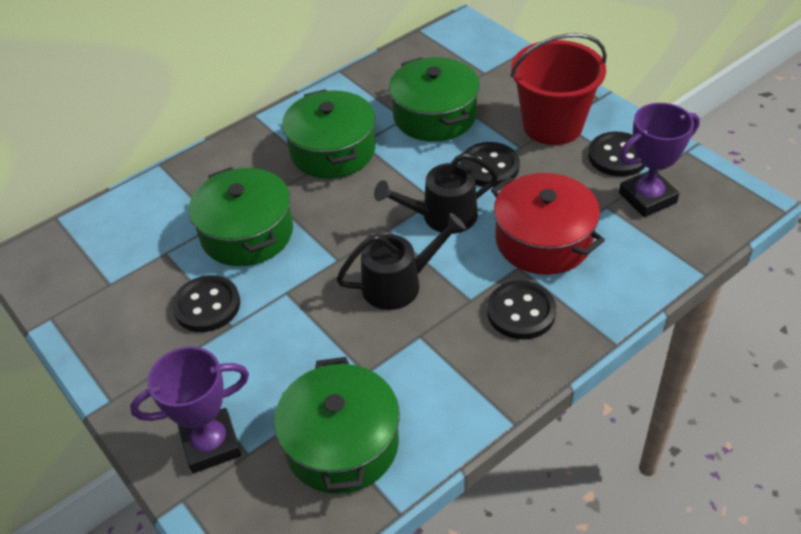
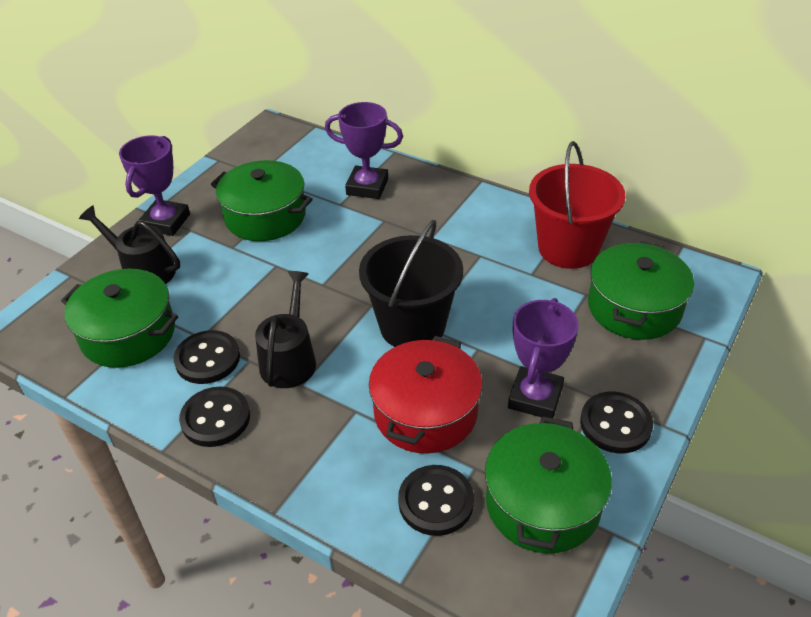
black bucket: none = 0 -> [359,220,463,347] = 1
purple trophy: [130,346,249,473] [619,103,700,217] = 2 -> [119,135,190,236] [325,102,403,199] [508,298,579,418] = 3

